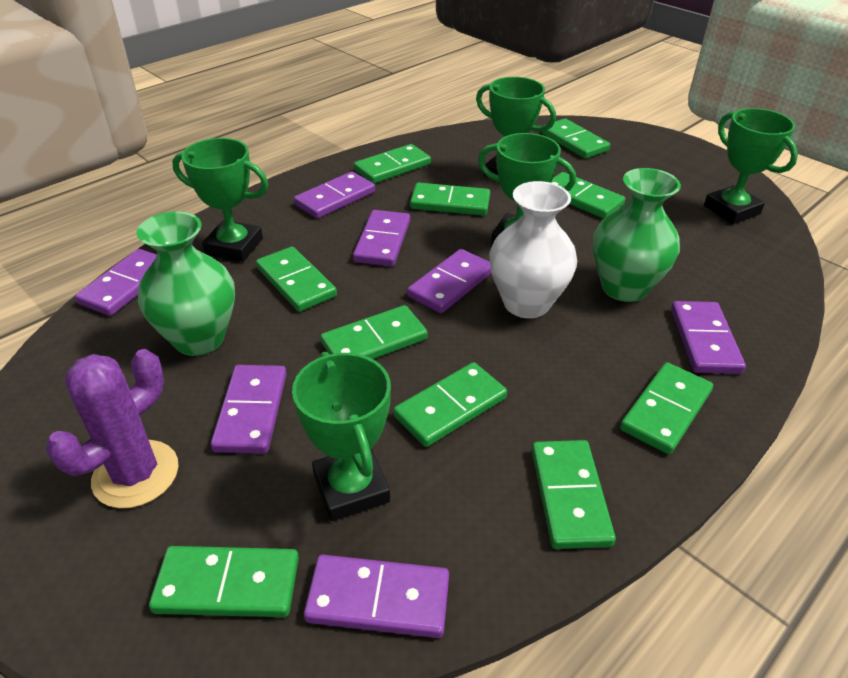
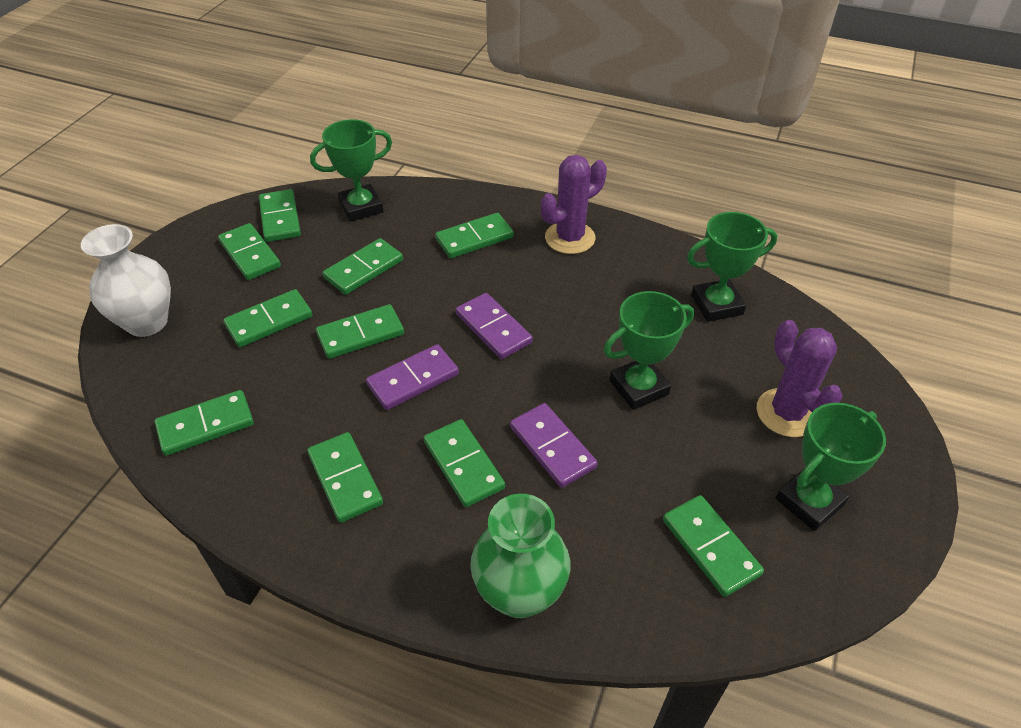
green trophy: [172,138,268,262] [292,352,391,521] [476,77,556,178] [478,133,576,245] [704,108,798,224] = 5 -> [310,119,392,222] [603,291,694,410] [687,212,777,322] [775,403,886,531] = 4
green vase: [137,211,235,356] [593,168,681,302] = 2 -> [470,494,570,618] = 1
purple cactus: [46,349,178,508] = 1 -> [541,155,607,254] [757,320,843,437] = 2
purple domino: [75,249,157,316] [211,365,287,454] [294,172,375,219] [304,554,449,638] [353,210,410,266] [407,249,491,313] [671,301,746,374] = 7 -> [366,344,459,410] [456,293,533,359] [510,403,598,488] = 3

